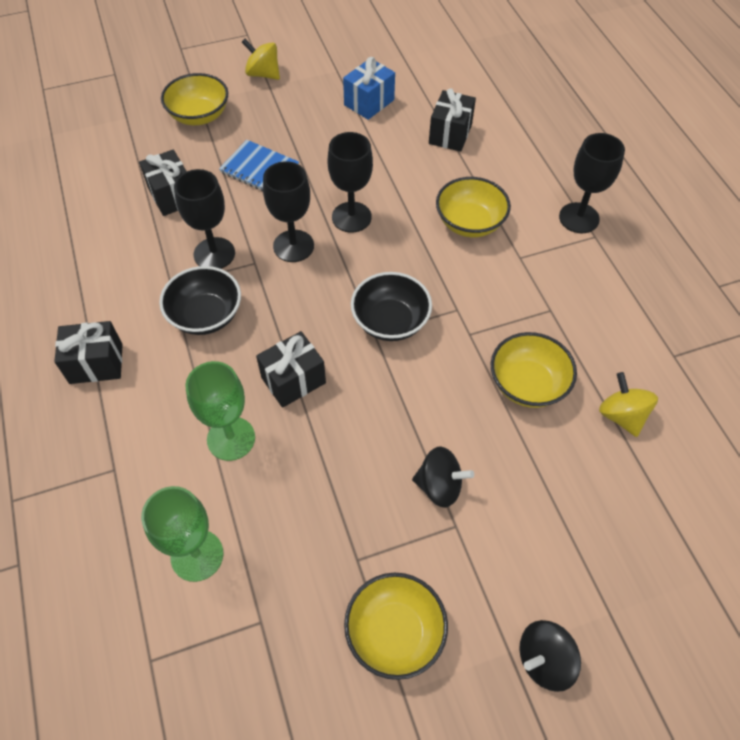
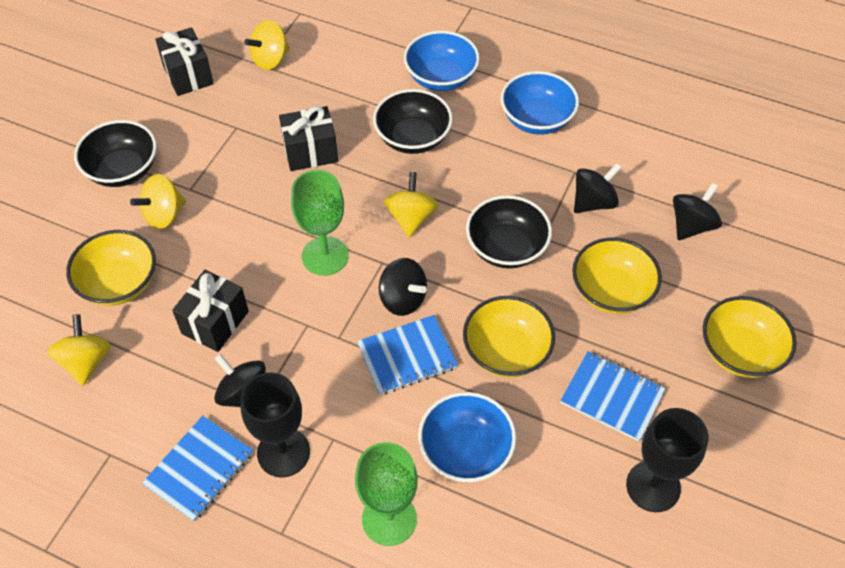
black bowl: [159,266,241,335] [351,272,432,341] = 2 -> [74,120,157,187] [373,89,453,154] [466,195,552,268] = 3
black gift: [54,321,123,384] [139,149,187,216] [256,331,326,408] [429,88,476,152] = 4 -> [155,27,214,96] [172,270,249,352] [279,106,338,171] = 3
black goblet: [174,169,235,269] [263,161,314,262] [328,132,373,233] [559,133,625,233] = 4 -> [240,372,310,477] [626,408,708,512] = 2
black spinning top: [412,446,474,508] [519,620,581,692] = 2 -> [214,354,266,407] [379,258,427,316] [574,163,622,213] [673,183,722,240] = 4
blue bowl: none = 0 -> [404,31,480,91] [418,392,516,482] [501,71,579,135] = 3
blue gift: [343,57,395,120] = 1 -> none = 0
blue notebook: [219,140,299,192] = 1 -> [142,416,253,522] [357,315,458,395] [560,351,666,442] = 3
yellow spinning top: [242,39,280,80] [599,372,658,437] = 2 -> [47,314,111,386] [130,174,186,229] [244,20,290,70] [384,172,439,237] = 4

